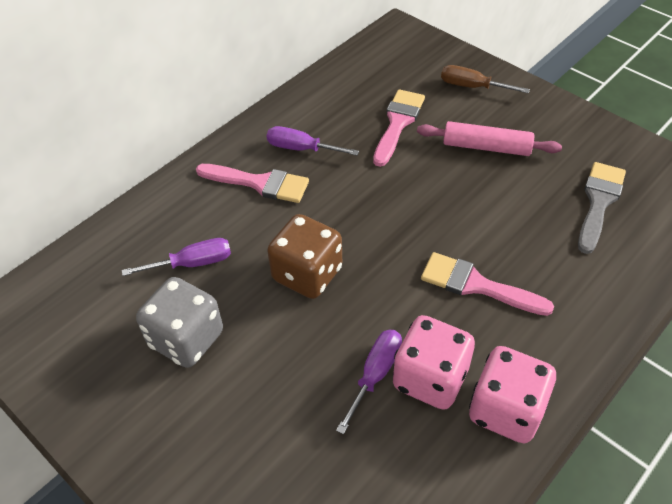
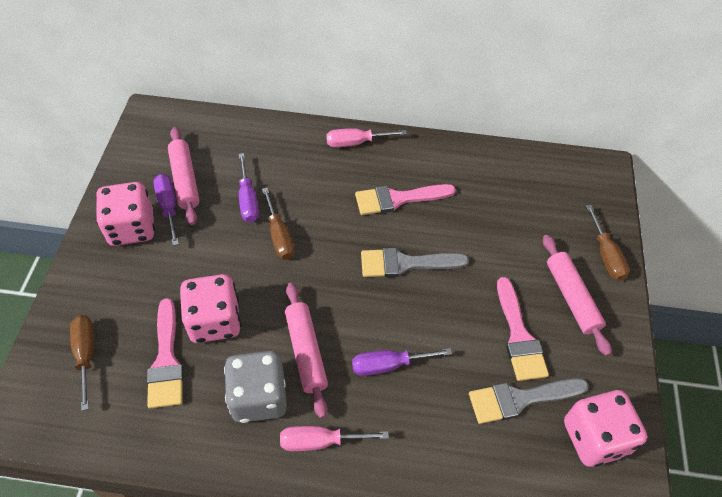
brown dice: [267,214,342,299] = 1 -> none = 0
brown screwdriver: [441,65,530,93] = 1 -> [70,315,94,411] [262,188,294,260] [586,205,630,281] = 3
grey brush: [578,162,626,254] = 1 -> [361,248,469,277] [469,378,589,424] = 2
pink dice: [393,315,475,410] [469,346,556,443] = 2 -> [96,182,155,246] [180,274,241,343] [564,390,647,467] = 3
pink rolling pin: [417,121,562,156] = 1 -> [168,127,200,225] [285,283,328,419] [543,235,611,356] = 3
pink screwdriver: none = 0 -> [280,426,389,451] [326,128,407,148] = 2

